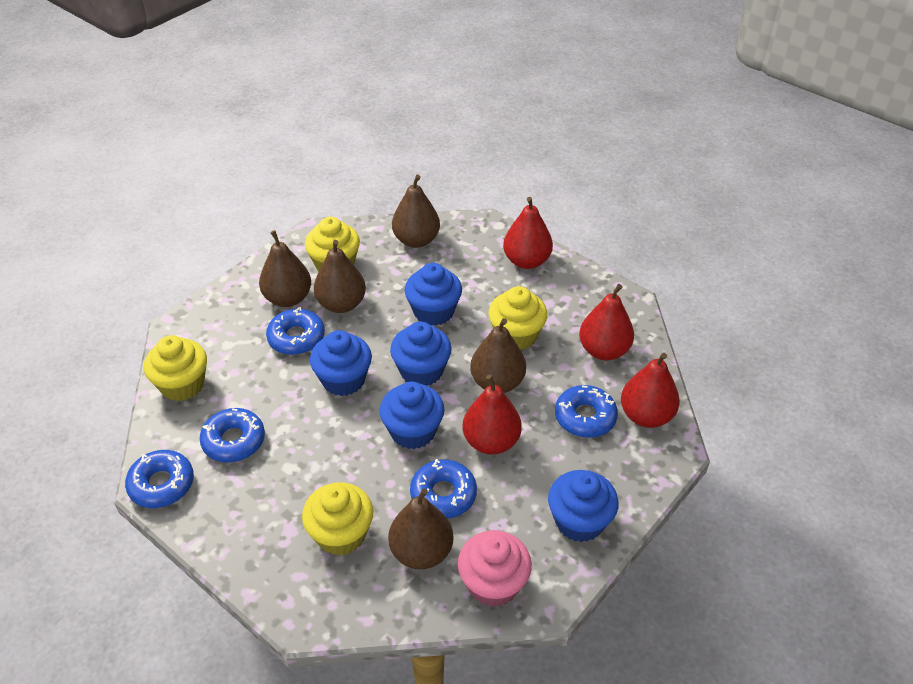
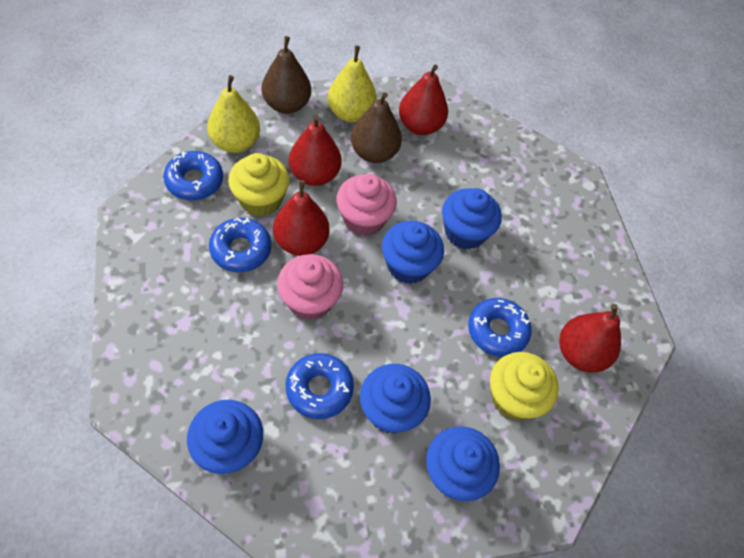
blue donut: [125,450,194,508] [200,408,265,463] [266,307,325,355] [410,459,477,519] [555,385,618,438] = 5 -> [163,151,223,200] [209,217,271,272] [286,353,354,419] [468,298,532,357] = 4
brown pear: [259,230,311,307] [314,240,366,313] [388,488,453,569] [392,175,440,248] [470,318,526,393] = 5 -> [262,36,311,114] [351,92,402,163] = 2
pink cupcake: [458,530,532,607] = 1 -> [277,254,343,320] [336,174,397,236] = 2
yellow cupcake: [144,335,207,401] [302,483,373,556] [305,217,360,272] [488,286,548,350] = 4 -> [228,153,290,216] [490,352,559,420] = 2
yellow pear: none = 0 -> [207,75,260,153] [328,45,377,122] = 2

